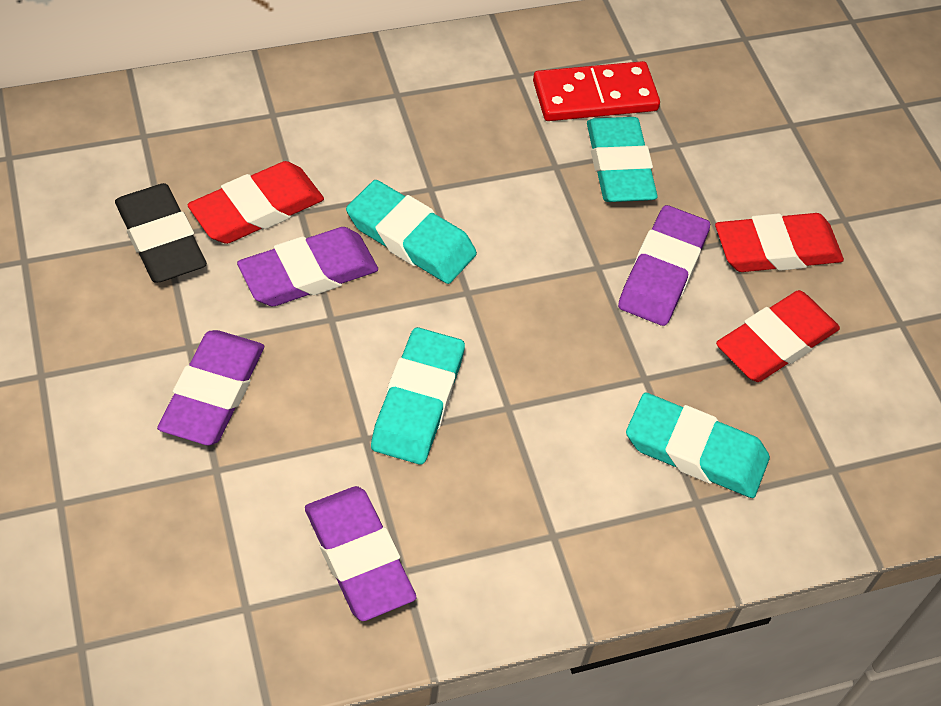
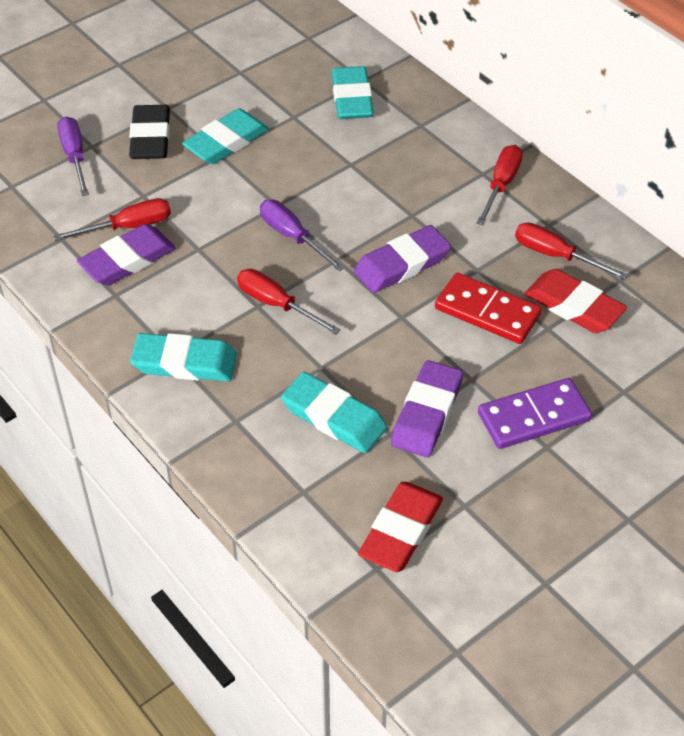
purple domino: none = 0 -> [478,378,592,449] = 1
purple eraser: [157,330,264,446] [237,227,378,306] [305,486,417,621] [618,205,710,326] = 4 -> [77,224,176,286] [354,225,451,293] [391,360,463,457] = 3
purple screwdriver: none = 0 -> [57,117,89,196] [260,199,345,271] = 2
red eraser: [187,161,324,244] [715,213,844,272] [716,290,840,382] = 3 -> [358,482,443,572] [524,269,627,333] = 2
red screwdriver: none = 0 -> [53,198,171,241] [237,269,341,335] [477,145,523,225] [515,222,628,280] = 4

